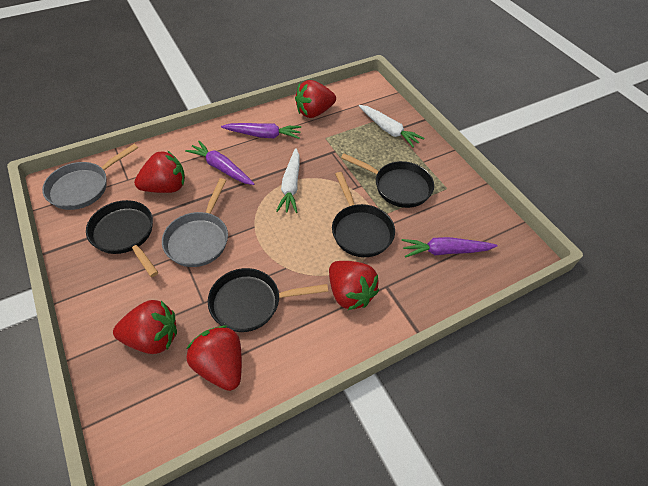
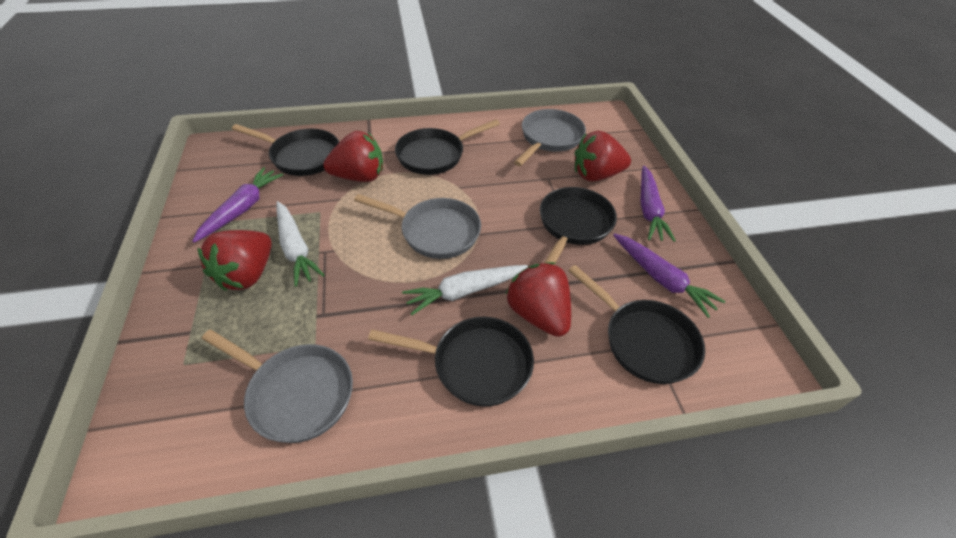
black pan: [86,200,158,277] [208,268,328,332] [332,172,395,257] [341,153,434,208] = 4 -> [232,124,339,176] [368,317,534,407] [395,119,500,175] [540,187,617,265] [568,265,705,384] = 5
grey pan: [42,144,138,210] [162,178,228,267] = 2 -> [202,330,353,443] [354,194,481,259] [514,109,586,166] = 3
red strawberry: [113,300,177,354] [134,151,185,193] [186,325,242,391] [295,80,336,118] [329,261,379,310] = 5 -> [197,230,272,291] [323,131,383,182] [506,262,571,337] [575,131,631,182] = 4

